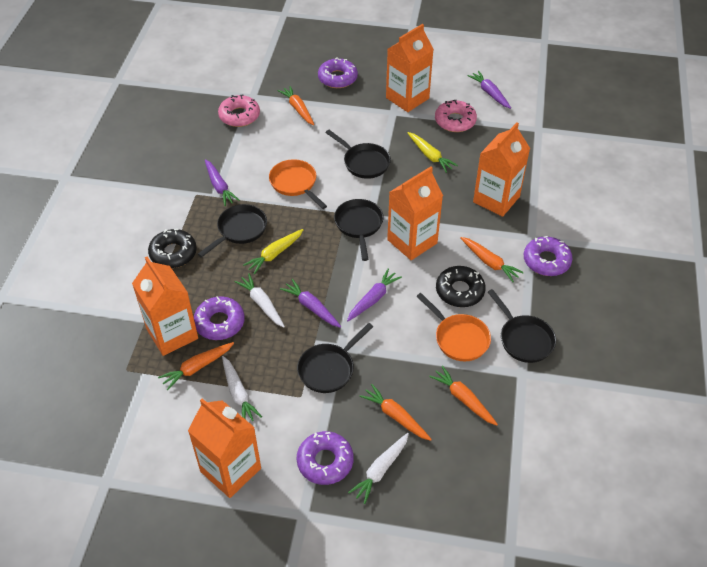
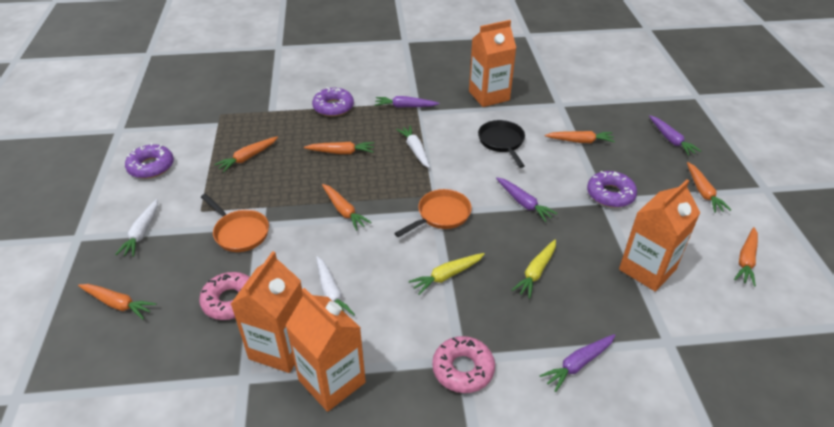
black donut: [148,229,197,268] [436,266,486,307] = 2 -> none = 0
black pan: [198,204,267,258] [297,323,373,393] [325,130,391,179] [334,199,384,261] [488,289,556,363] = 5 -> [478,120,525,168] = 1
orange carrot: [158,342,234,390] [278,86,314,125] [360,384,432,441] [429,365,498,426] [460,237,524,282] = 5 -> [78,284,156,319] [214,137,278,172] [304,142,374,154] [322,184,372,231] [545,131,615,143] [687,162,731,213] [734,227,758,286] = 7
orange carton: [132,257,198,356] [188,398,261,498] [386,24,434,112] [387,167,443,260] [473,122,530,217] = 5 -> [231,251,303,373] [285,288,366,412] [469,20,516,107] [619,179,700,292] = 4
purple donut: [194,296,245,340] [297,431,354,485] [318,57,358,88] [524,236,572,276] = 4 -> [125,143,174,179] [312,87,354,117] [587,171,637,208] = 3

